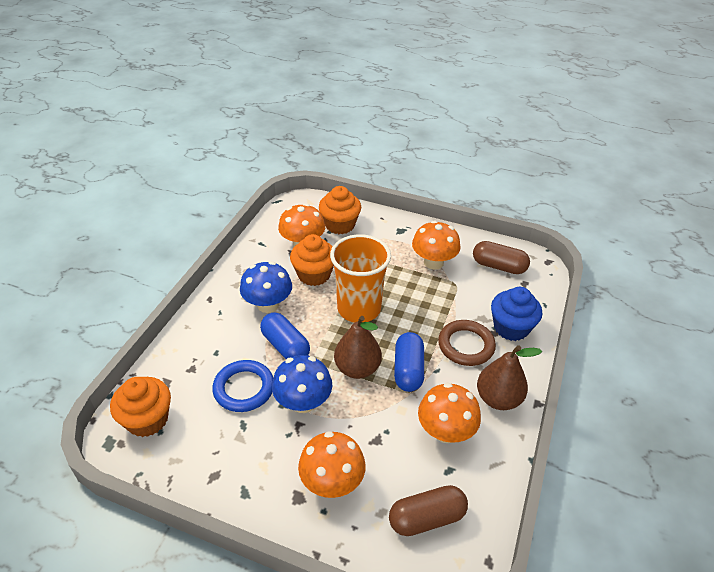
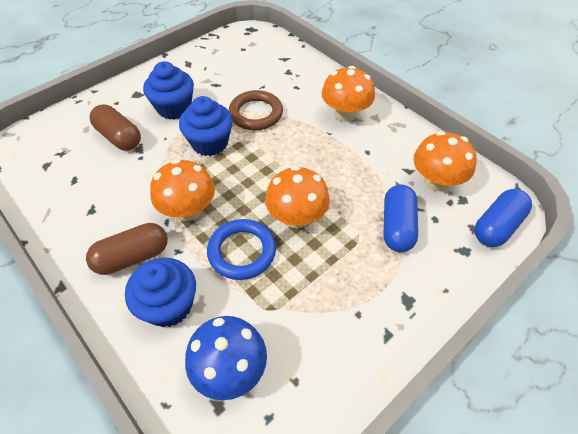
blue cupcake: [491,287,542,341] = 1 -> [125,258,196,327] [143,61,194,120] [179,96,233,156] = 3
blue mushroom: [240,261,292,313] [272,355,333,413] = 2 -> [185,316,267,401] = 1
brown pear: [334,316,382,379] [477,345,542,410] = 2 -> none = 0
orange cup: [330,234,391,323] = 1 -> none = 0
orange cupcake: [110,377,171,437] [290,234,334,286] [319,186,361,234] = 3 -> none = 0

